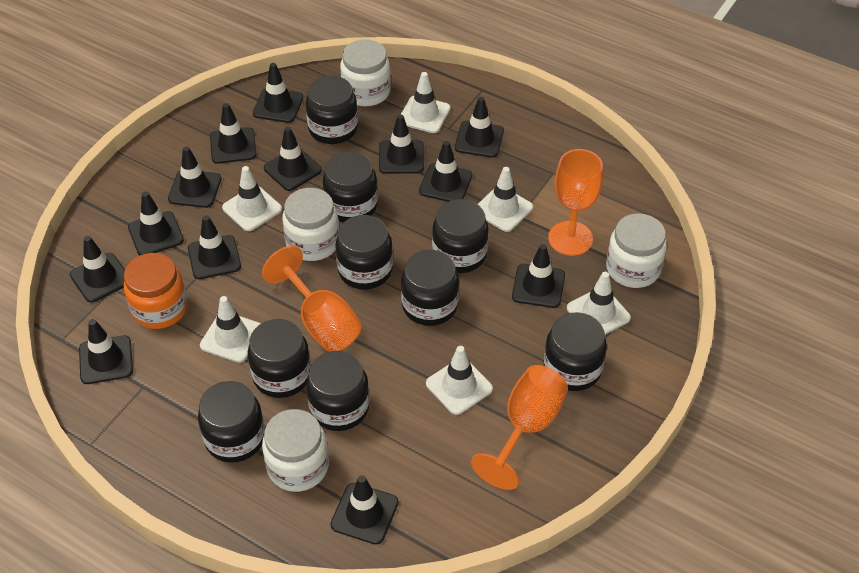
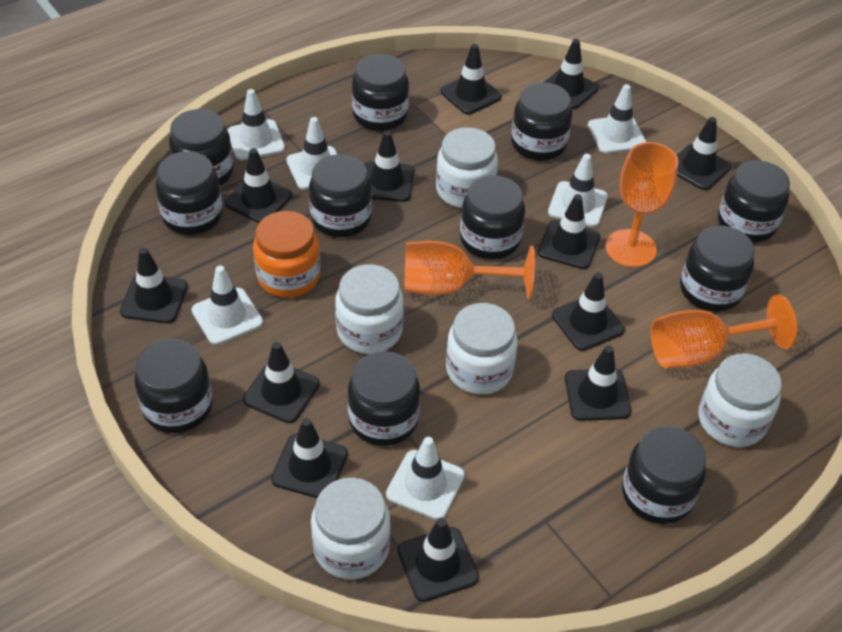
black jar: [198,381,265,463] [248,319,311,398] [306,76,358,144] [306,351,370,431] [323,151,378,223] [335,215,393,289] [401,250,459,326] [432,199,488,273] [544,312,607,391] = 9 -> [134,339,213,433] [156,151,223,235] [169,109,234,186] [309,154,372,237] [347,351,420,446] [352,54,409,131] [460,176,525,259] [511,82,572,161] [622,426,706,524] [680,226,755,312] [718,160,790,243] = 11
black traffic cone: [70,236,125,303] [79,319,133,384] [128,192,184,255] [168,146,221,208] [188,215,241,279] [210,103,257,164] [253,63,303,123] [264,127,322,191] [331,475,398,545] [379,114,424,174] [419,141,472,202] [455,97,504,158] [512,244,565,308] = 13 -> [120,248,188,323] [225,148,292,223] [243,342,320,423] [271,418,348,498] [364,131,414,202] [398,518,479,602] [440,44,502,115] [538,194,600,269] [544,39,599,109] [552,273,625,351] [565,345,631,421] [677,117,731,190] = 12
white jar: [262,409,329,492] [282,188,339,261] [340,39,391,107] [606,213,667,288] = 4 -> [311,478,391,580] [335,264,404,354] [436,127,498,208] [446,303,517,395] [699,354,782,447] = 5

